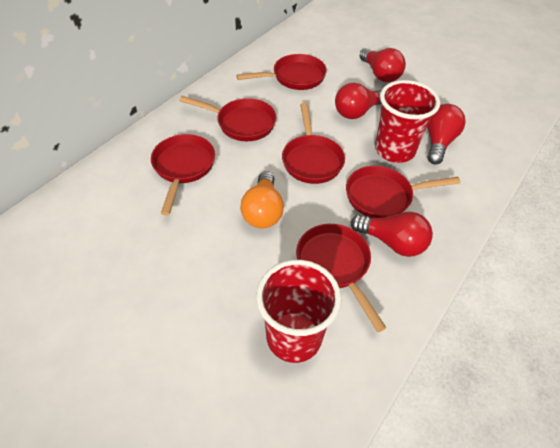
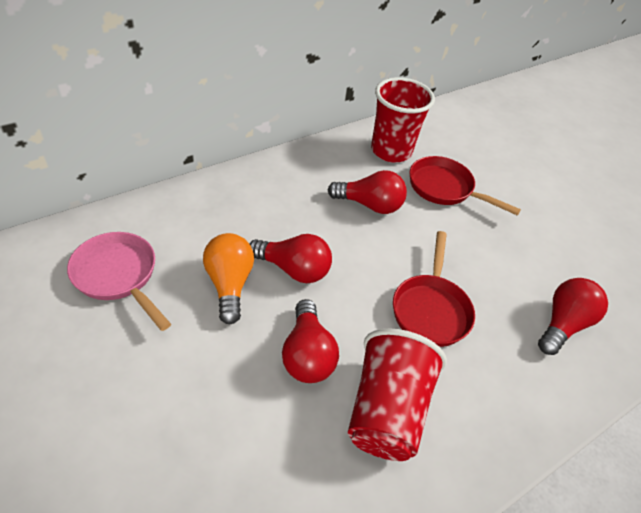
pink pan: none = 0 -> [67,232,171,331] = 1
red pan: [151,134,215,216] [179,96,276,141] [236,54,327,90] [282,103,345,184] [296,224,386,332] [346,166,461,218] = 6 -> [393,231,475,347] [409,156,521,215] = 2

